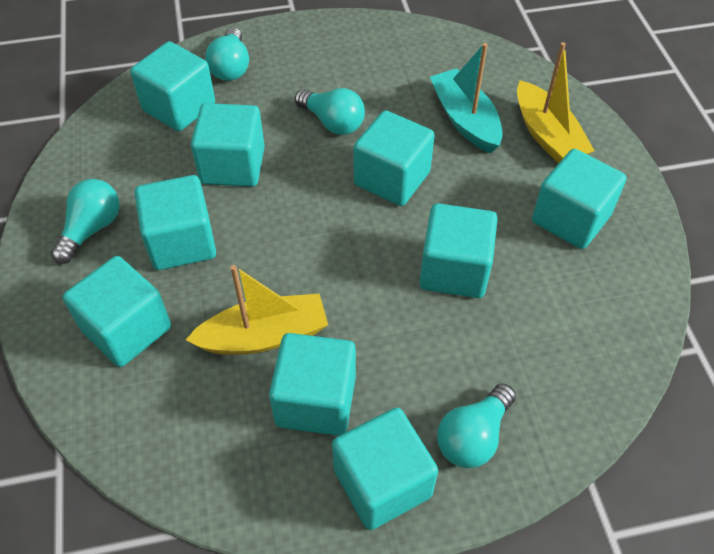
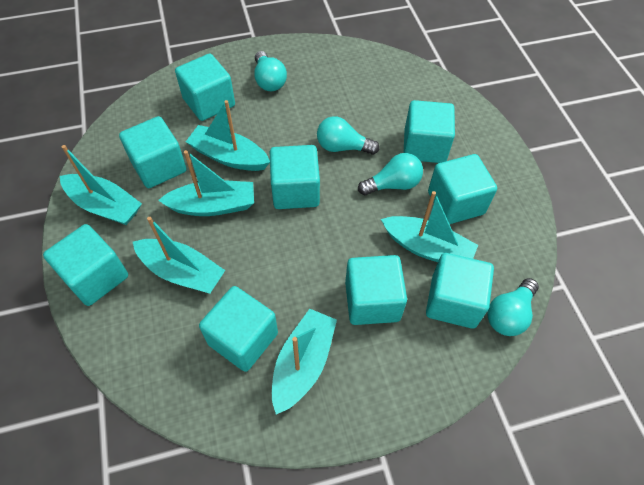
turquoise boat: [430,43,503,154] = 1 -> [60,145,142,225] [133,217,225,294] [158,150,254,216] [186,100,270,171] [272,309,337,414] [381,191,478,262] = 6
yellow boat: [186,265,328,355] [517,42,595,164] = 2 -> none = 0

